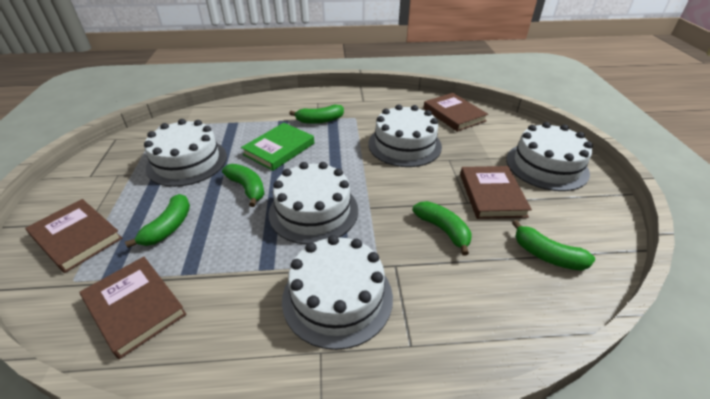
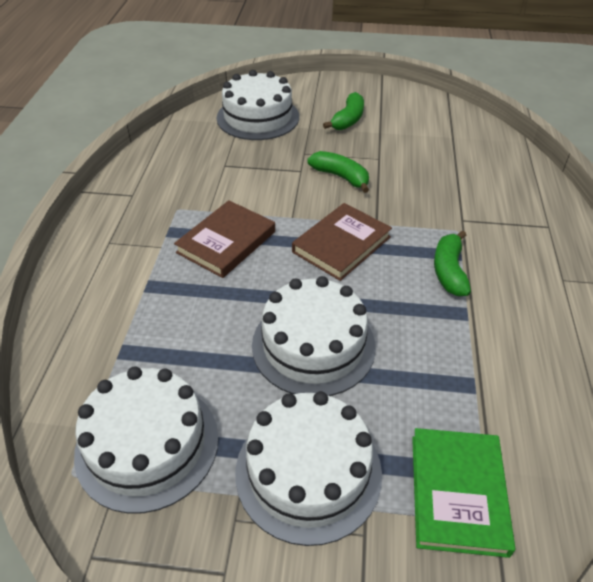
brown book: [25,199,122,273] [80,257,187,359] [424,93,488,132] [460,166,532,219] = 4 -> [174,200,275,278] [292,203,392,281] = 2
green banana: [125,194,190,248] [222,164,264,207] [289,105,344,124] [412,201,472,256] [512,220,595,271] = 5 -> [307,151,369,193] [323,92,364,130] [434,230,471,296] = 3
white cake: [144,119,227,187] [269,162,358,245] [282,235,393,350] [368,104,442,167] [506,122,593,191] = 5 -> [74,366,219,514] [217,70,299,140] [235,391,382,546] [252,276,376,396] = 4

